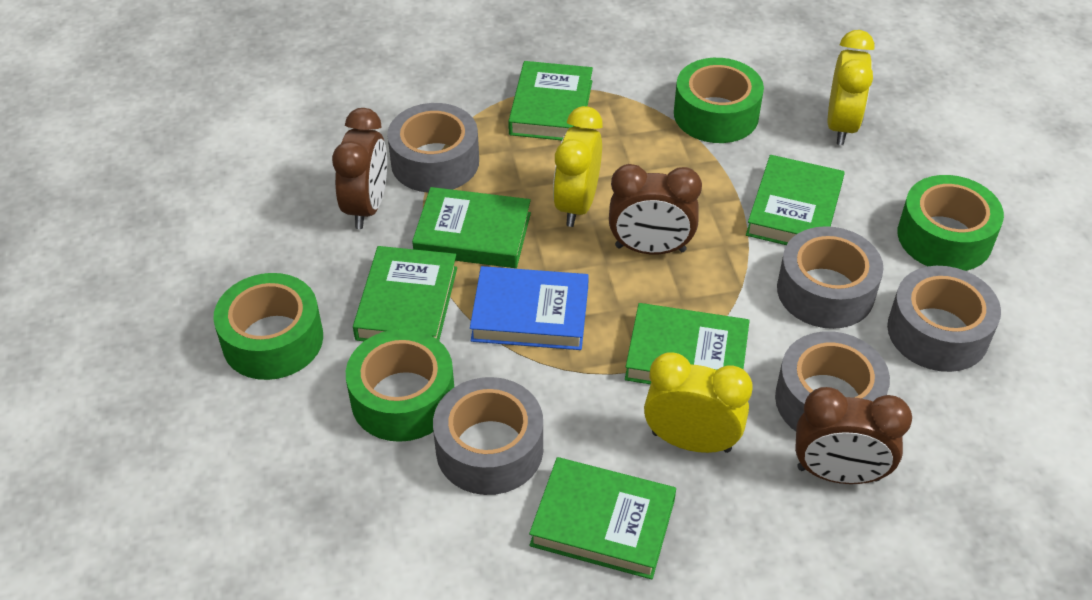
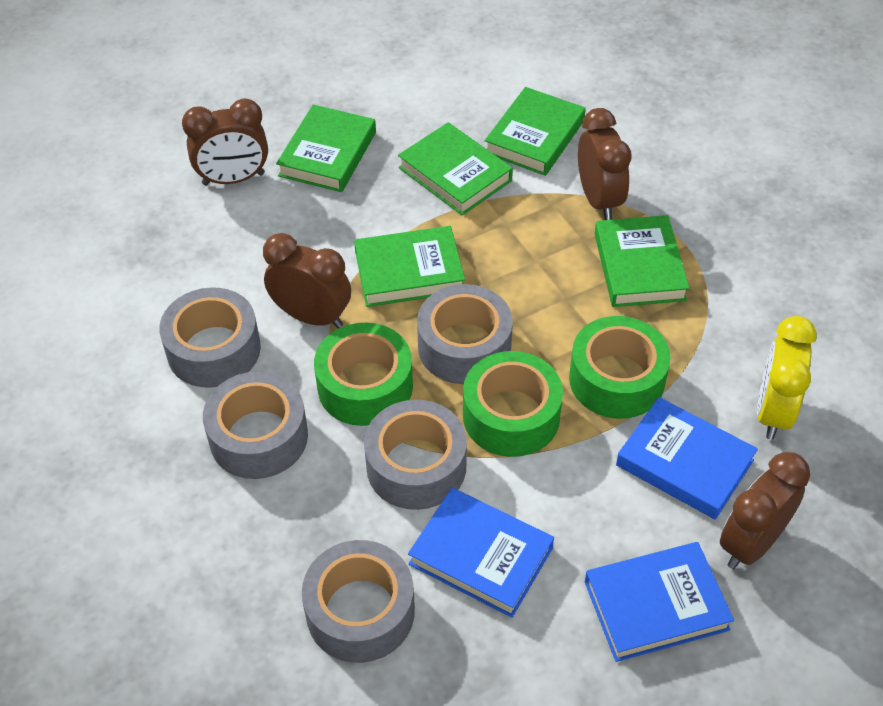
blue book: [470,266,589,350] = 1 -> [408,488,554,618] [584,542,734,662] [616,397,758,520] = 3
brown clock: [332,108,387,229] [609,164,702,254] [795,387,912,484] = 3 -> [182,98,268,186] [263,233,351,328] [578,108,631,220] [720,452,810,569] = 4
green book: [353,246,457,341] [412,187,531,268] [508,61,593,141] [529,457,676,579] [625,303,750,384] [746,155,845,245] = 6 -> [276,105,376,192] [354,226,465,307] [398,122,513,215] [485,87,586,176] [594,215,690,307] = 5
green tape: [213,273,323,380] [346,329,454,442] [674,58,764,143] [897,175,1004,271] = 4 -> [314,323,413,426] [463,351,563,457] [569,316,671,419] = 3
yellow clock: [553,106,603,227] [644,352,753,453] [828,30,874,145] = 3 -> [757,316,817,440] = 1

